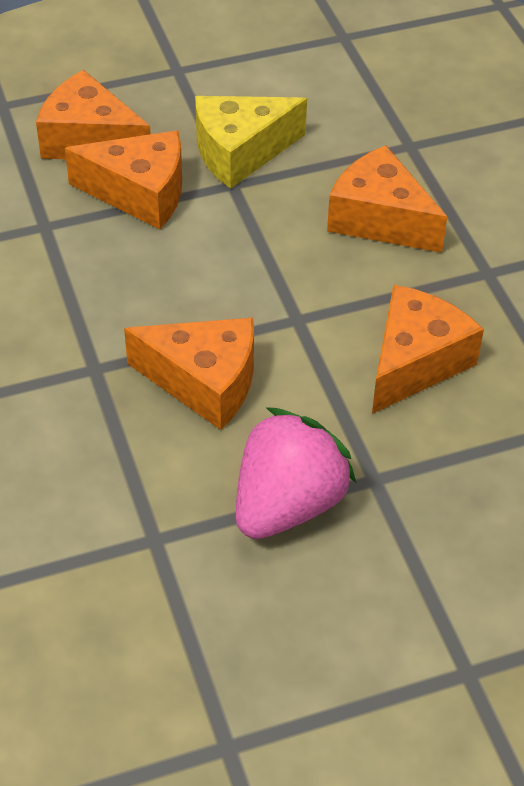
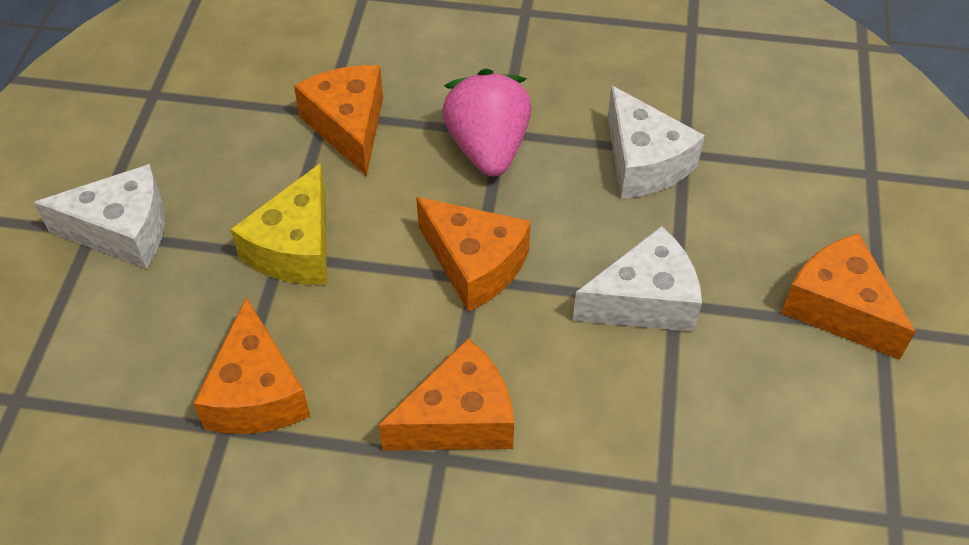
white cheese: none = 0 -> [34,164,165,269] [573,226,702,332] [608,85,705,199] = 3

